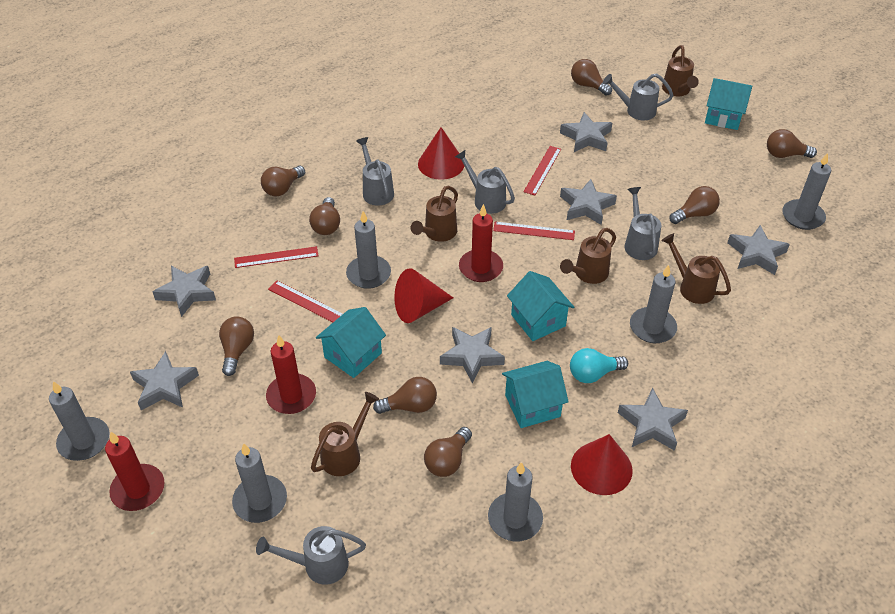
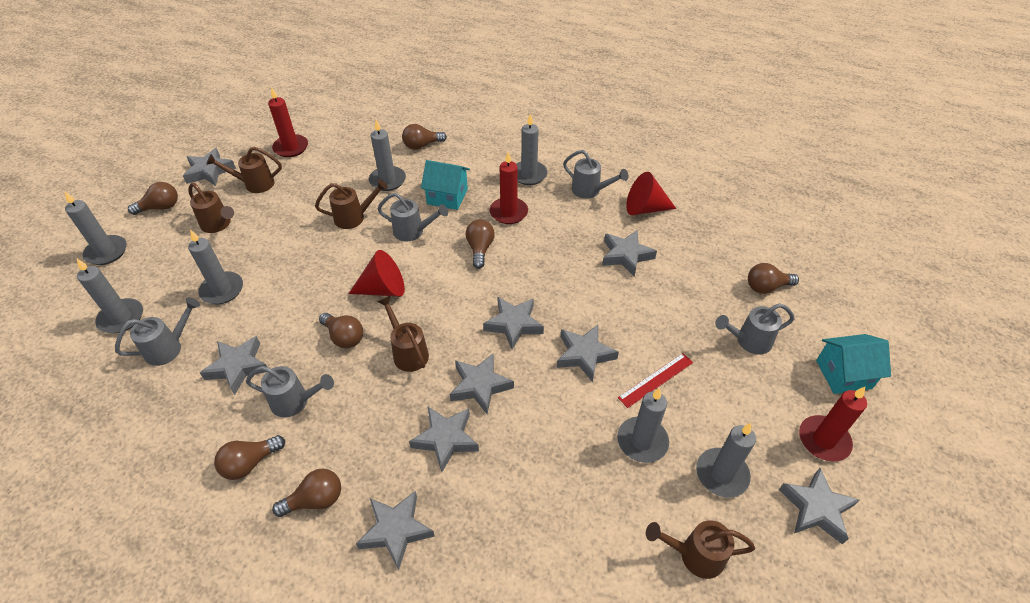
brown light bulb: [219,316,254,376] [261,165,305,196] [309,197,340,235] [373,377,437,414] [424,427,472,477] [571,59,612,96] [669,186,720,224] [767,129,817,158] = 8 -> [128,182,178,215] [214,435,285,480] [272,469,341,517] [319,313,363,348] [402,124,447,150] [466,219,495,269] [748,263,799,294] = 7
grey candle: [49,381,109,461] [232,443,287,523] [346,211,391,289] [488,462,543,541] [630,265,677,343] [782,153,831,230] = 6 -> [64,191,127,265] [77,259,143,333] [188,230,243,304] [369,120,406,191] [516,114,547,185] [617,388,669,463] [696,423,756,498] = 7
grey star: [130,351,199,410] [153,266,216,317] [440,327,505,383] [560,112,612,152] [560,179,617,225] [618,388,688,451] [727,225,790,275] = 7 -> [183,148,236,186] [200,336,267,395] [356,491,435,571] [409,407,479,472] [450,353,514,414] [483,297,544,349] [557,325,619,382] [602,230,657,277] [779,468,859,545] = 9
red cone: [394,268,453,323] [418,127,464,180] [571,434,633,495] = 3 -> [349,250,405,296] [626,172,676,215] = 2
red ruler: [234,246,318,268] [268,281,343,322] [493,222,575,240] [523,146,561,195] = 4 -> [618,353,693,408] = 1
turquoise house: [316,307,386,378] [502,361,569,428] [507,271,574,341] [705,78,752,130] = 4 -> [421,160,470,210] [816,334,891,394] = 2
turquoise light bulb: [570,348,628,383] = 1 -> none = 0

